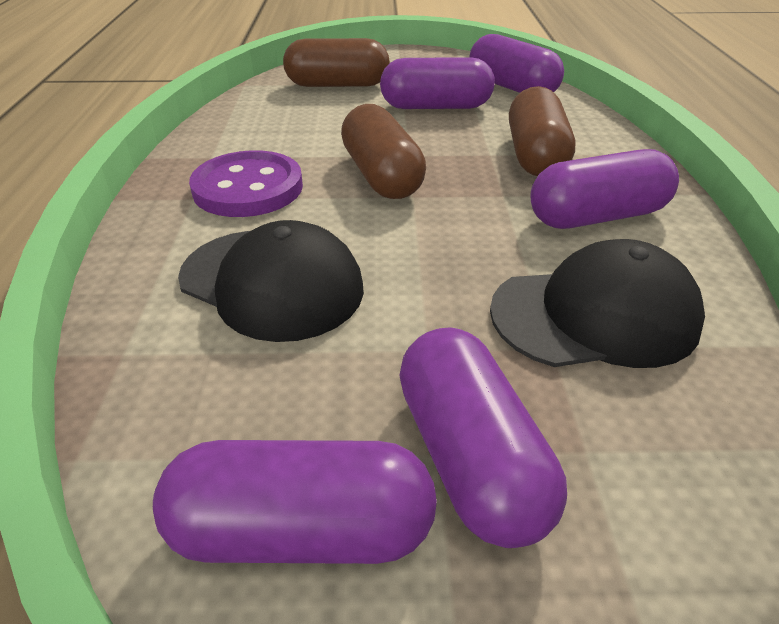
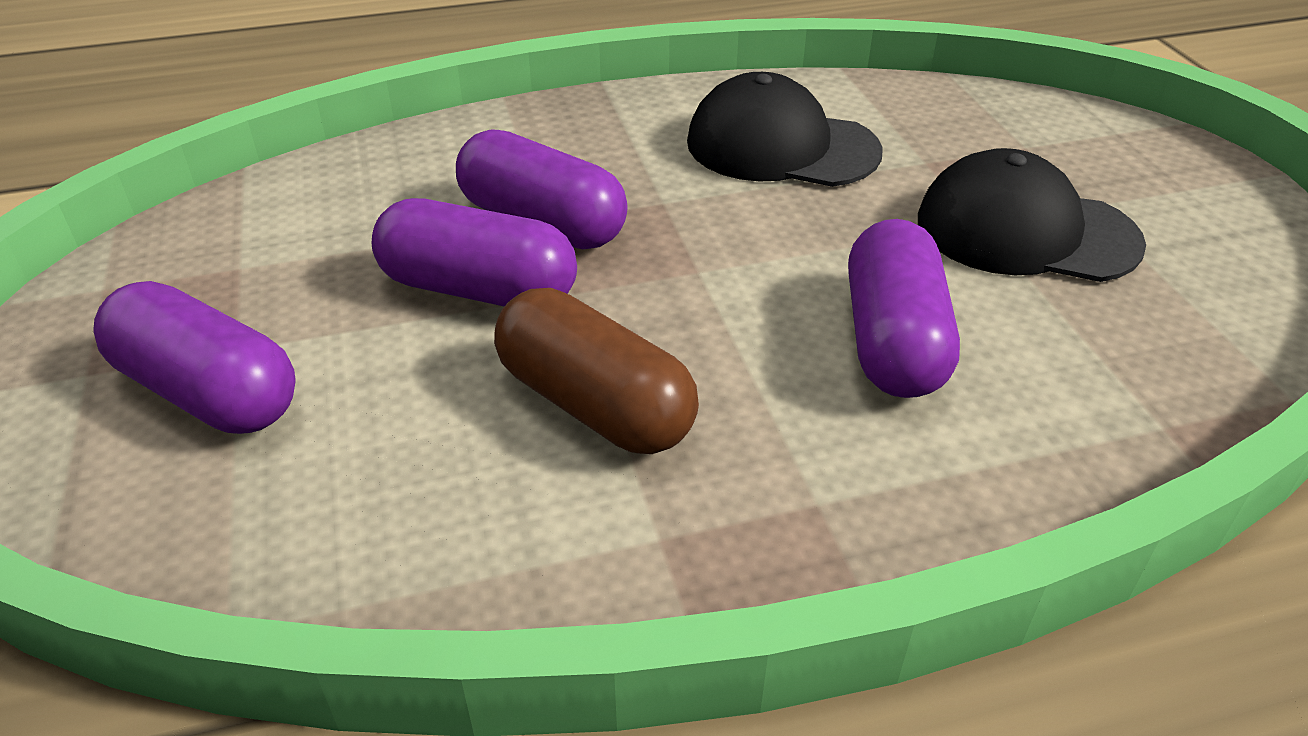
brown capsule: [283,38,390,87] [341,104,426,199] [509,86,575,176] = 3 -> [494,288,699,454] = 1
purple button: [189,150,303,217] = 1 -> none = 0
purple capsule: [153,440,437,564] [380,57,495,109] [399,327,567,548] [469,34,564,93] [530,149,679,229] = 5 -> [93,281,296,434] [372,198,577,306] [456,129,628,249] [848,219,960,398] = 4

